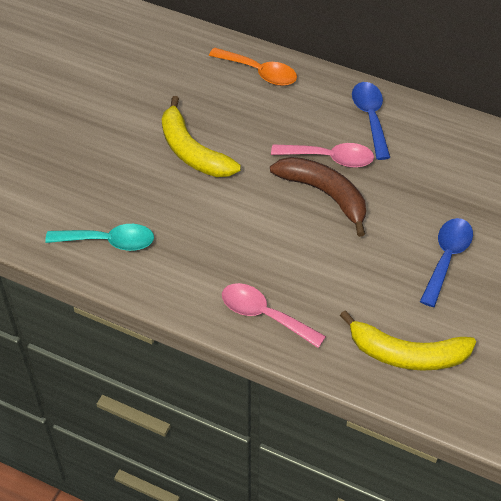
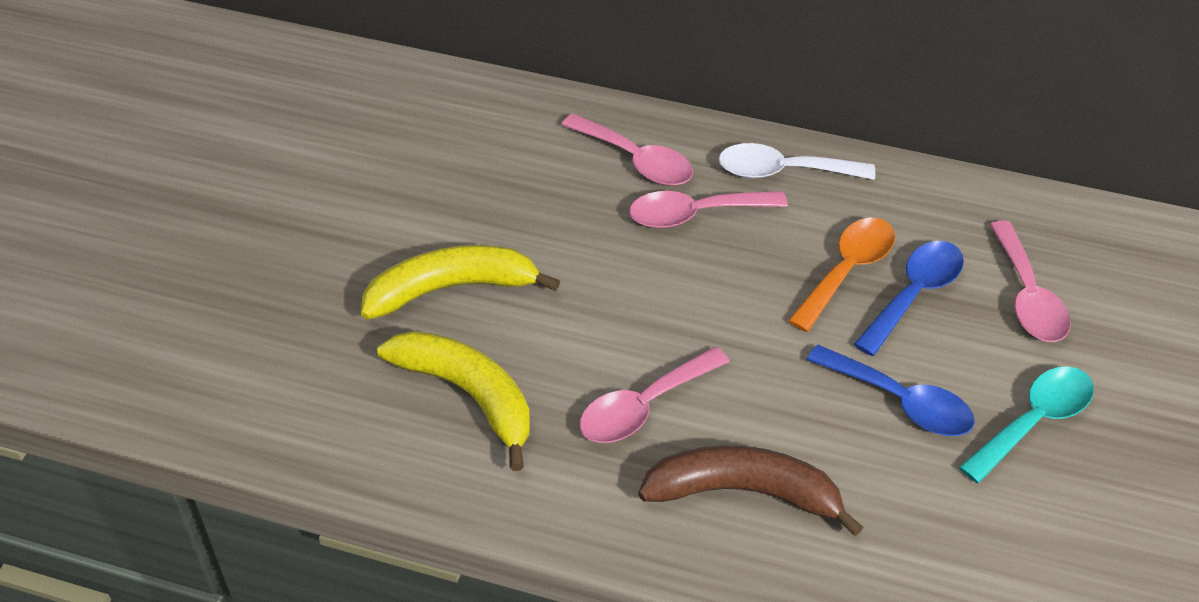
pink spoon: [222,283,326,348] [271,143,374,168] = 2 -> [561,113,693,186] [579,347,730,443] [629,191,788,228] [990,220,1071,342] = 4
white spoon: none = 0 -> [719,143,875,180] = 1

